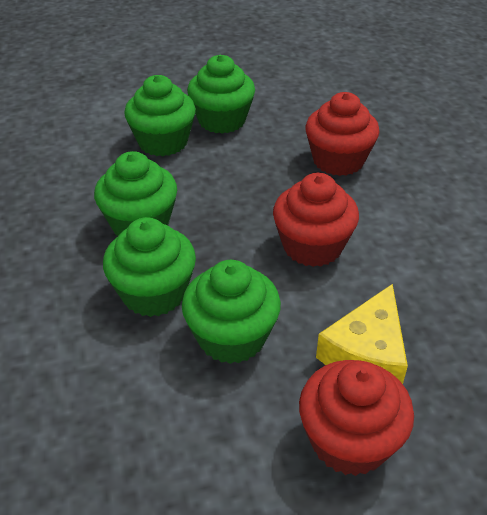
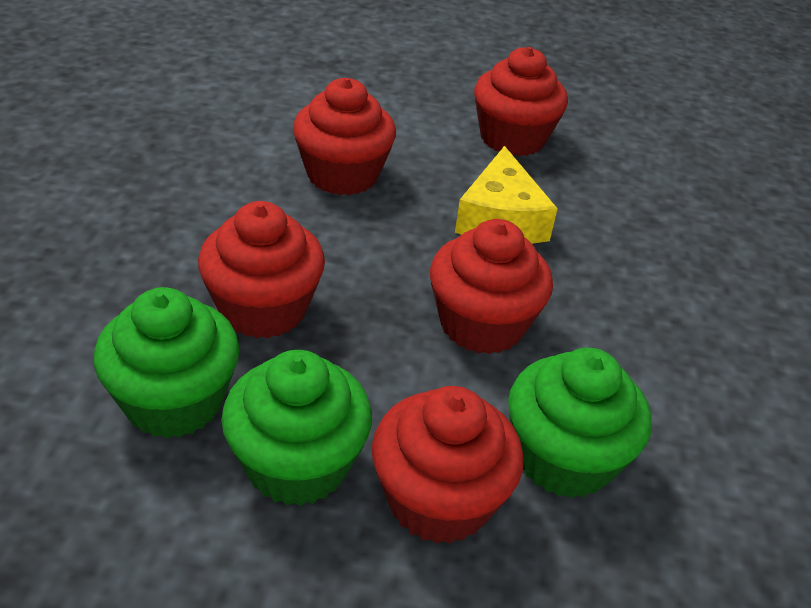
green cupcake: [94,151,177,236] [103,217,196,317] [124,75,196,156] [182,260,281,364] [187,55,255,134] = 5 -> [94,287,240,439] [221,350,372,506] [508,348,652,498] = 3
red cupcake: [273,173,359,267] [299,360,414,476] [305,92,380,176] = 3 -> [198,201,325,338] [293,78,396,195] [372,386,524,544] [430,219,553,354] [474,47,568,156] = 5

